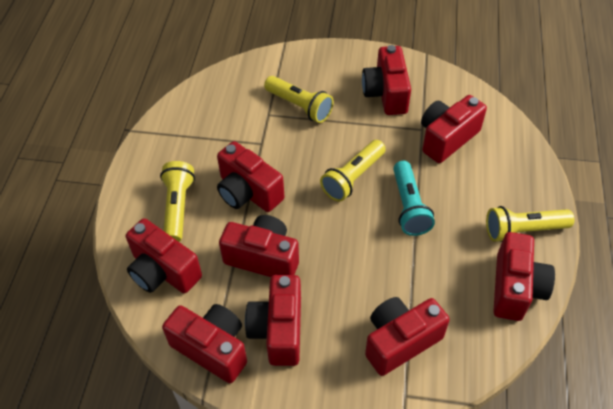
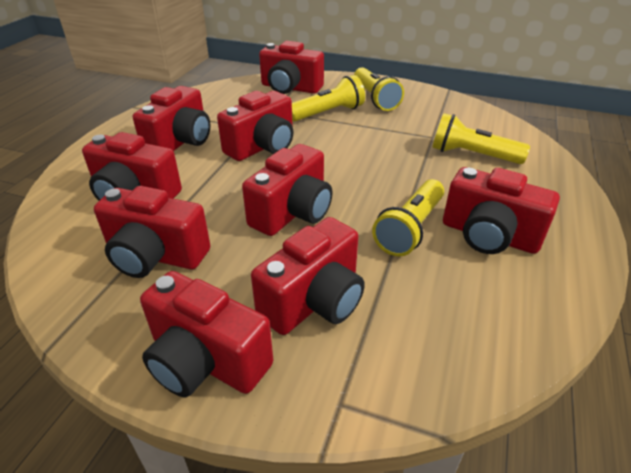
turquoise flashlight: [393,161,435,236] = 1 -> none = 0

